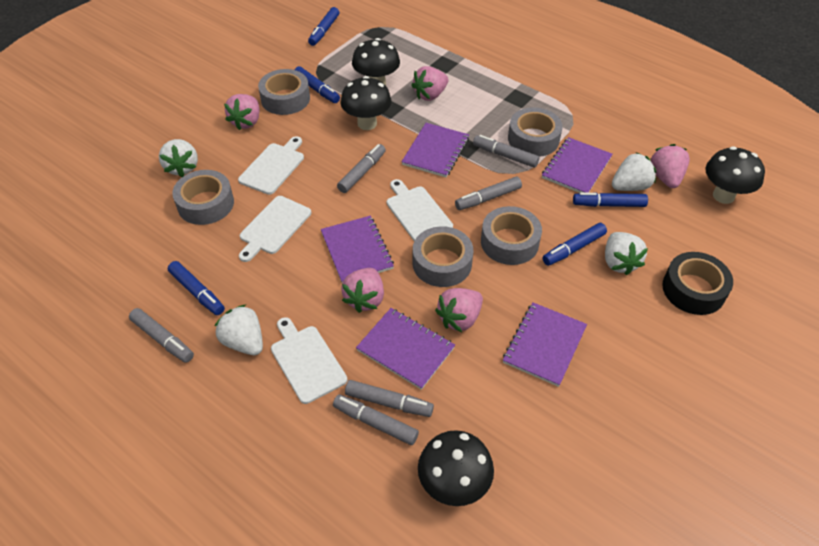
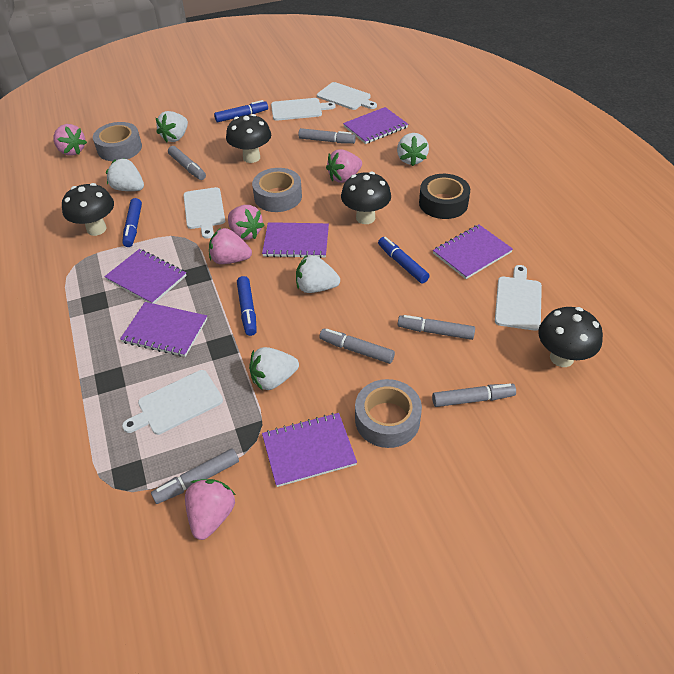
blue marker: [168,261,225,315] [295,66,340,103] [308,7,339,46] [543,223,607,266] [573,192,648,207] = 5 -> [122,198,142,247] [214,100,268,123] [237,276,257,336] [378,237,430,283] = 4
grey tape: [172,170,234,225] [258,69,310,115] [413,226,473,287] [481,206,542,265] [508,107,563,157] = 5 -> [93,122,142,161] [252,168,302,212] [355,379,422,448] = 3
purple notebook: [321,216,394,282] [356,308,455,390] [401,123,469,177] [503,302,587,387] [542,137,612,193] = 5 -> [104,249,187,304] [120,302,207,357] [262,222,329,258] [262,413,357,487] [343,107,408,144] [433,225,513,279] = 6
white cutting board: [238,136,304,195] [239,196,311,262] [271,317,347,404] [387,179,453,241] = 4 -> [122,370,223,435] [183,187,225,239] [271,98,336,121] [317,82,377,110] [495,265,542,331] = 5
white strawberry: [159,139,198,177] [215,304,263,355] [605,232,648,275] [612,152,656,191] = 4 -> [106,158,144,191] [156,111,188,142] [249,347,299,391] [296,255,340,293] [397,133,429,166] = 5

